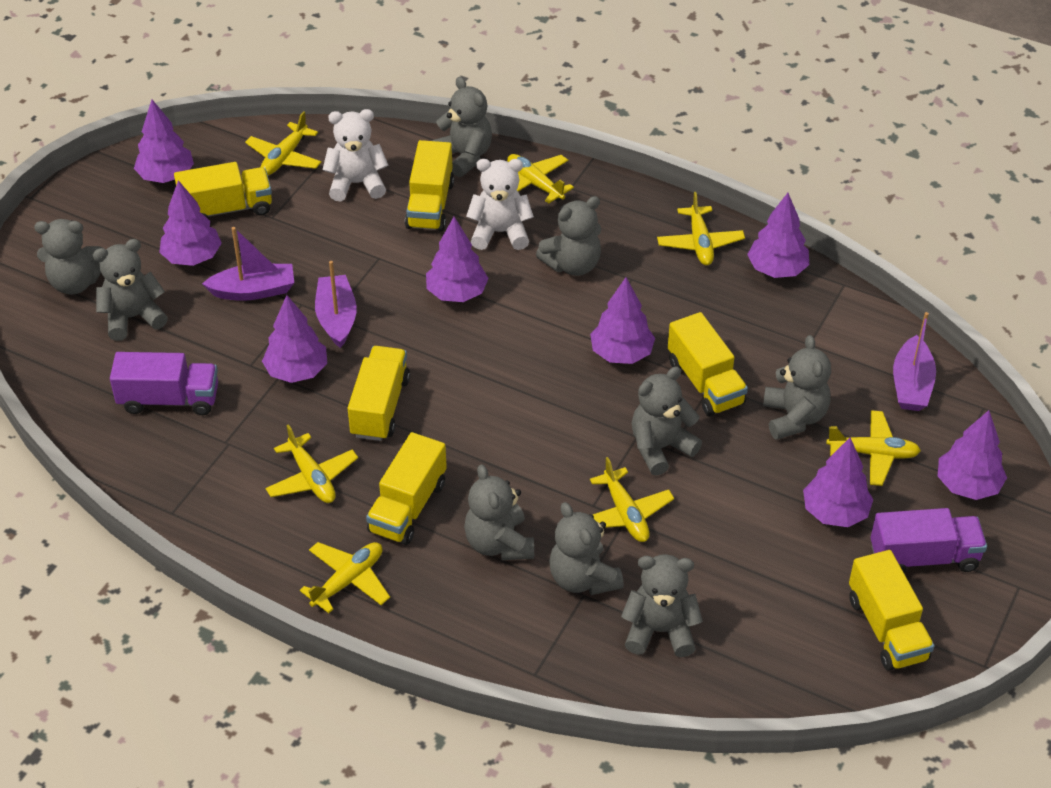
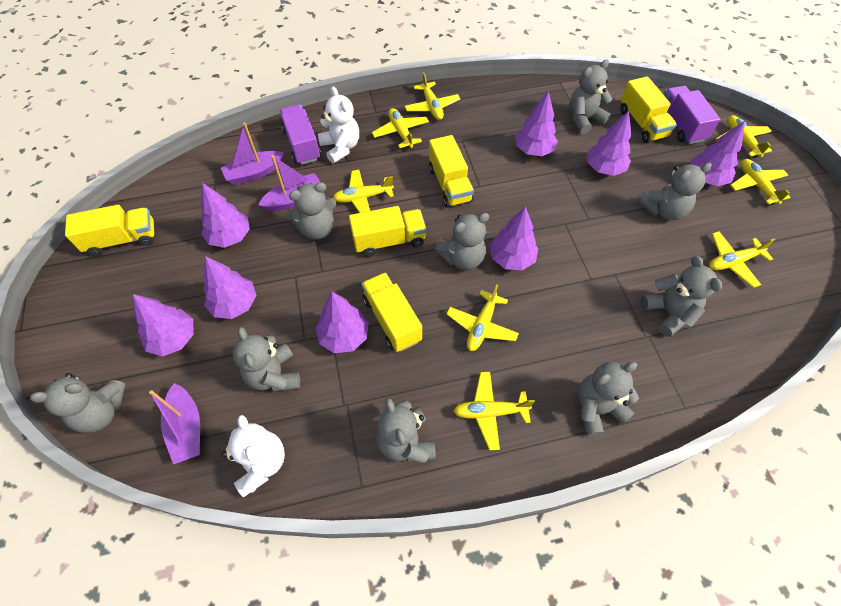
yellow plane: [245,111,322,175] [265,424,358,503] [300,542,390,613] [507,154,574,203] [590,457,674,542] [657,192,745,265] [826,410,921,486] = 7 -> [333,170,394,213] [372,108,429,149] [404,72,460,120] [446,285,519,351] [454,372,535,450] [709,231,775,288] [716,115,772,158] [730,159,790,205] = 8
yellow truck: [174,162,272,219] [348,346,410,441] [366,432,447,545] [405,140,454,231] [668,312,748,417] [849,550,934,671] = 6 -> [65,205,154,256] [349,206,426,257] [361,272,422,352] [429,135,474,208] [620,76,677,143] = 5

